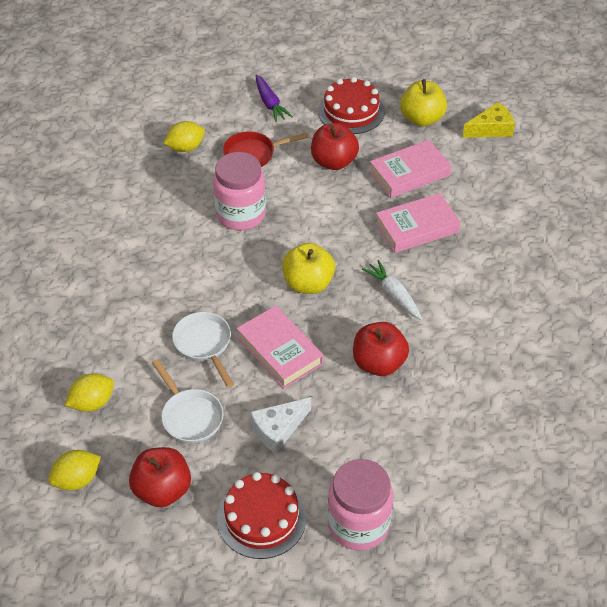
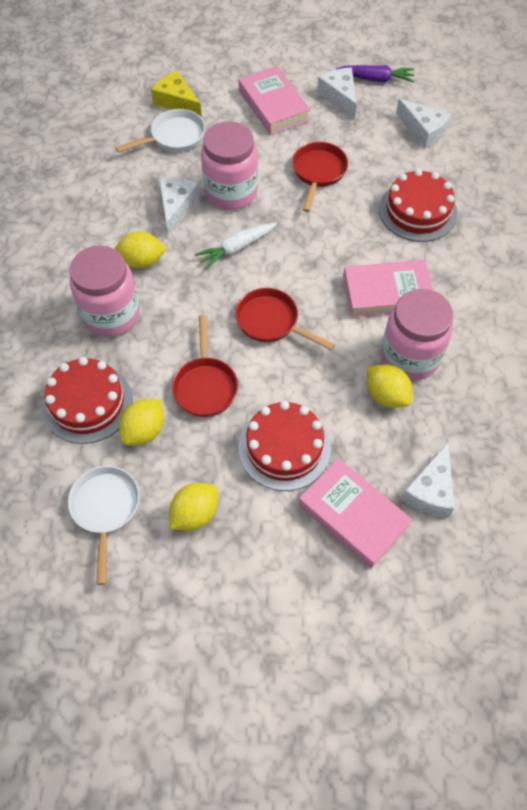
pink jar: [213,152,266,231] [327,459,393,551] = 2 -> [69,246,140,337] [201,121,258,210] [381,289,453,381] = 3
red apple: [129,447,191,507] [311,123,359,170] [353,322,409,376] = 3 -> none = 0
red cake: [217,472,306,559] [318,77,385,134] = 2 -> [42,357,133,444] [238,401,331,491] [379,169,458,242] = 3
red pan: [223,131,309,167] = 1 -> [172,315,238,417] [235,288,335,351] [292,142,348,212] = 3
white cheese: [250,397,311,454] = 1 -> [159,178,200,236] [317,68,357,120] [396,99,451,148] [401,442,454,517] = 4
yellow apple: [282,243,335,294] [400,79,447,127] = 2 -> none = 0
yellow lemon: [48,450,101,490] [65,373,114,412] [164,121,205,152] = 3 -> [114,231,167,269] [119,399,164,445] [169,483,218,531] [367,364,412,408] = 4

